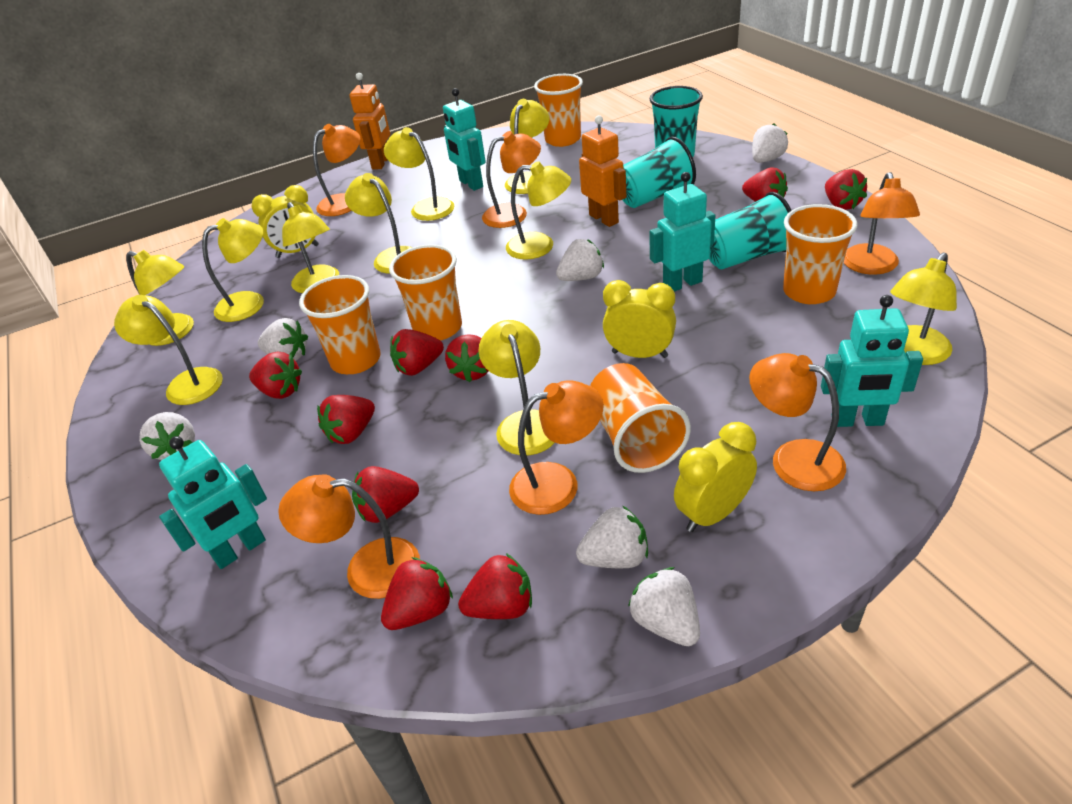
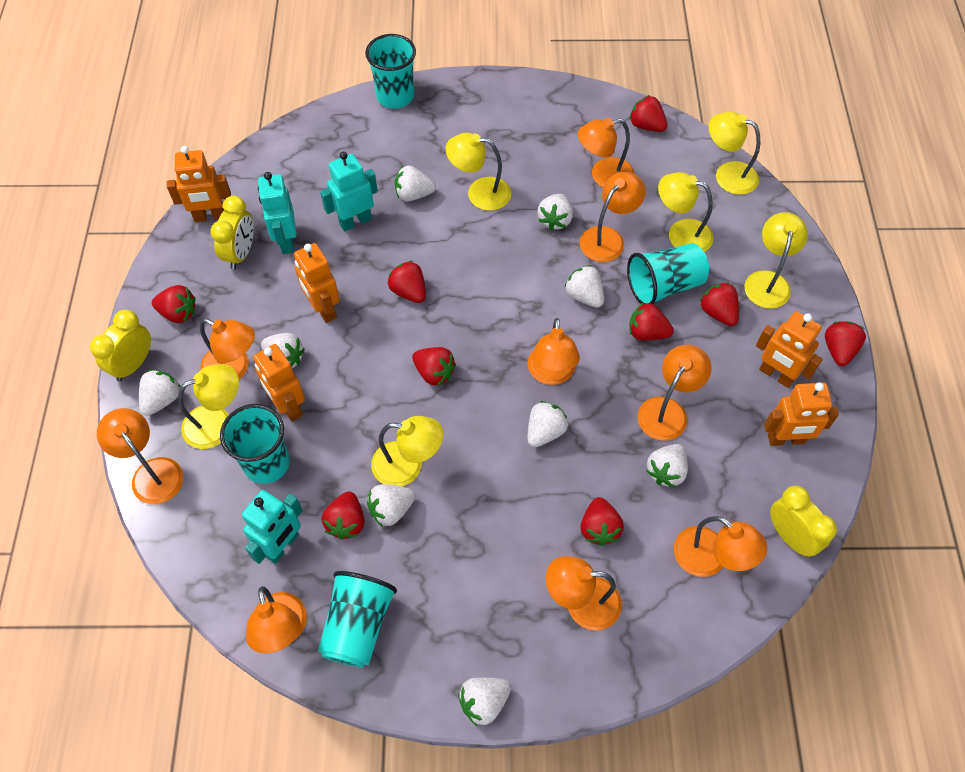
orange cup: [299,275,380,374] [389,244,462,341] [534,74,583,147] [590,363,691,473] [783,204,858,304] = 5 -> none = 0
orange lamp: [278,474,420,599] [313,124,360,216] [482,131,541,228] [509,380,604,515] [749,353,846,491] [844,172,920,275] = 6 -> [97,408,184,504] [200,319,255,379] [246,586,307,653] [528,318,580,385] [546,556,622,630] [578,118,635,188] [580,172,646,262] [638,345,711,441] [674,516,767,577] = 9
orange robot: [350,73,390,169] [579,115,626,227] = 2 -> [167,146,231,222] [253,344,305,422] [294,243,340,323] [756,311,823,388] [764,382,839,446] = 5
turquoise cup: [623,137,696,208] [650,86,703,157] [709,192,792,269] = 3 -> [220,404,290,484] [318,571,397,668] [365,34,416,109] [627,243,709,304] = 4
turquoise robot: [159,436,267,569] [443,88,486,191] [650,172,715,292] [821,295,923,427] = 4 -> [242,490,303,564] [258,172,297,254] [320,151,378,231] = 3
white strawberry: [139,412,195,460] [258,318,308,361] [556,239,604,281] [576,505,648,568] [628,567,700,646] [752,123,788,163] = 6 -> [139,370,181,416] [261,333,305,368] [367,484,416,527] [395,165,436,201] [458,677,511,726] [527,401,568,447] [537,194,573,231] [565,265,604,308] [646,444,688,488] = 9
yellow lamp: [114,295,223,405] [126,250,194,346] [202,218,264,322] [282,202,339,293] [345,173,412,274] [384,127,454,221] [479,320,555,456] [505,99,549,194] [506,161,571,260] [890,253,957,365] = 10 -> [178,364,239,449] [371,416,443,486] [446,133,511,211] [658,172,714,252] [709,112,760,195] [745,212,808,309] = 6

